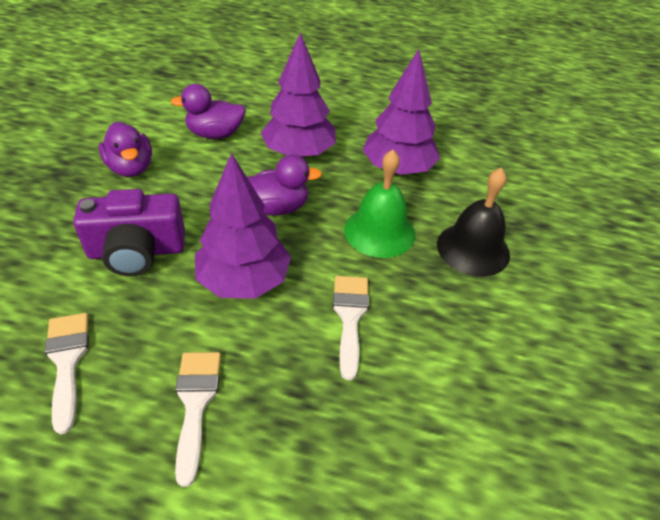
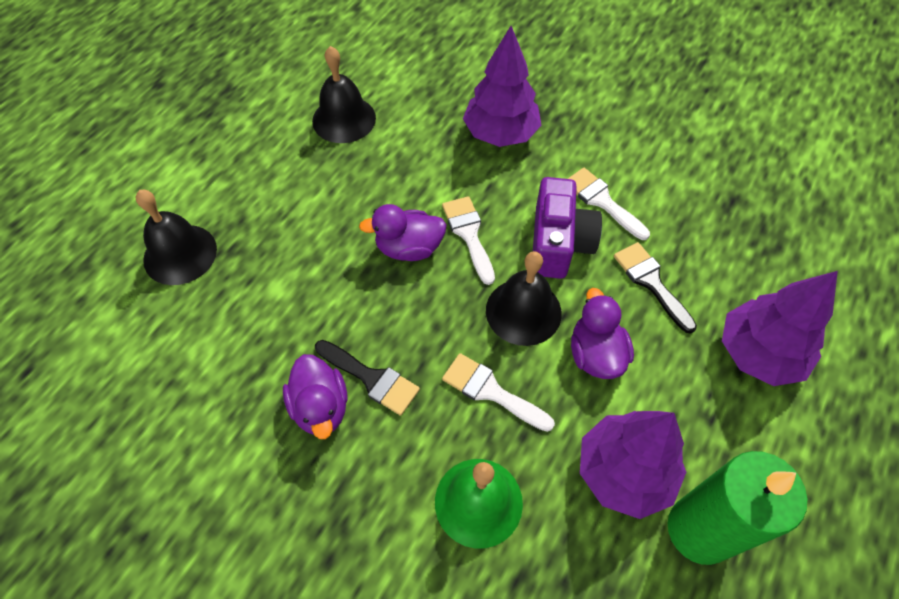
black bell: [437,168,510,277] = 1 -> [136,190,217,285] [312,46,376,143] [486,251,562,346] = 3
black brush: none = 0 -> [315,340,420,416] [614,242,697,334] = 2
green candle: none = 0 -> [668,451,807,565] = 1

